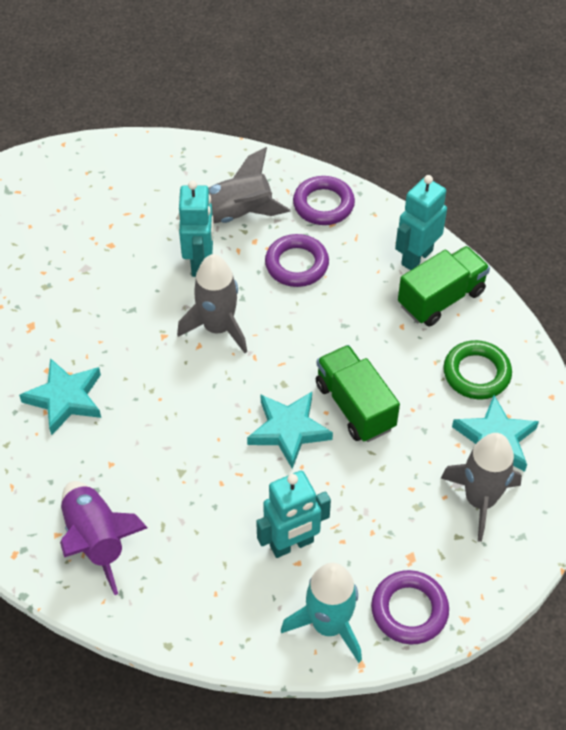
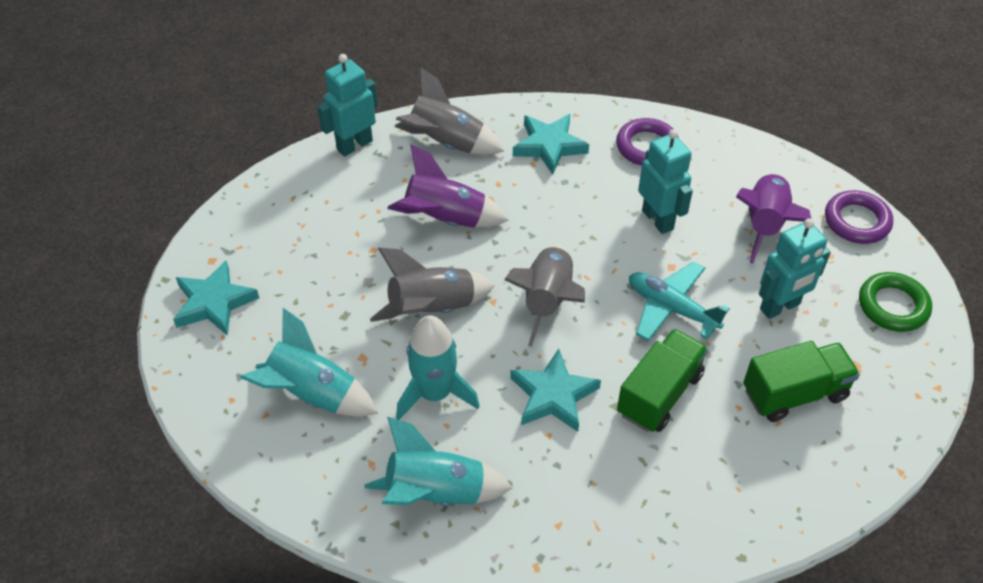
purple ring: [265,234,329,287] [293,176,355,225] [371,570,449,645] = 3 -> [616,118,679,165] [825,190,893,244] = 2
purple rocket: [60,481,148,595] = 1 -> [387,145,509,228] [736,173,811,264] = 2
turquoise plane: none = 0 -> [629,261,730,341] = 1
turquoise rocket: [281,563,362,663] = 1 -> [240,308,378,417] [364,417,512,506] [396,315,480,420] = 3

